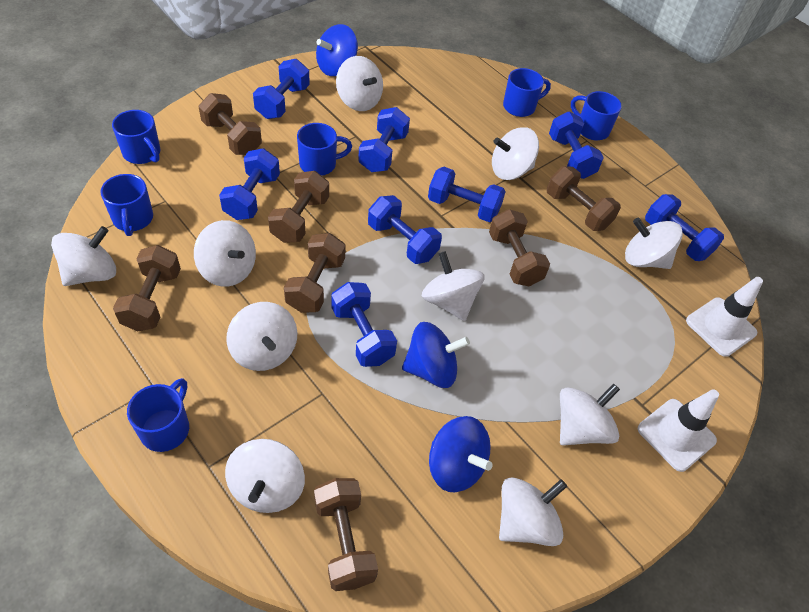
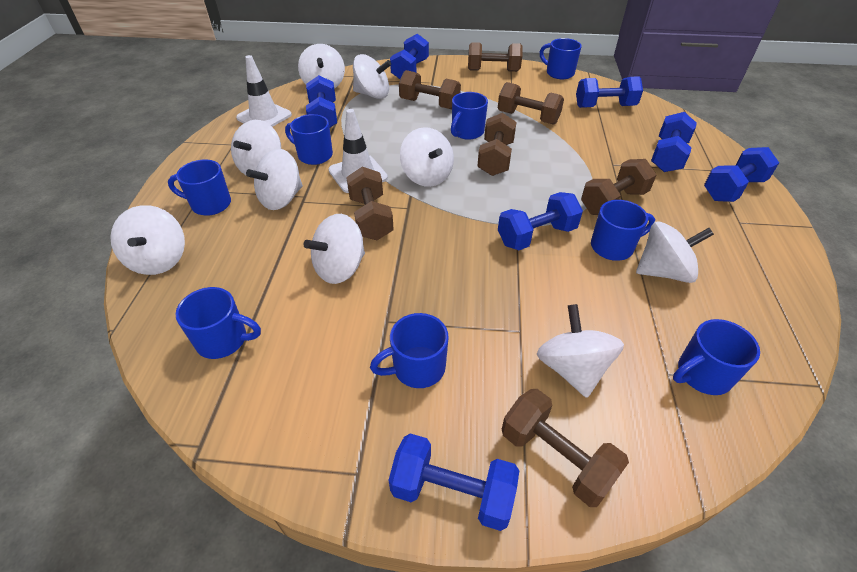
blue dumbbell: [219,148,280,220] [253,59,310,119] [331,282,397,367] [358,107,410,172] [368,195,442,264] [428,167,506,222] [549,112,604,179] [645,194,724,261] = 8 -> [306,75,337,128] [389,433,520,531] [390,34,429,79] [498,192,583,250] [576,76,643,108] [651,112,697,172] [704,147,779,202] = 7
blue mug: [100,174,153,236] [112,110,160,164] [127,378,189,452] [297,123,352,176] [503,68,551,117] [571,91,622,140] = 6 -> [168,160,231,216] [175,287,261,359] [285,114,333,165] [370,313,449,388] [451,92,488,140] [540,38,582,79] [591,200,655,261] [673,319,760,395] = 8
blue spinning top: [316,24,358,76] [402,322,470,388] [429,416,493,492] = 3 -> none = 0
white spinning top: [51,226,116,286] [194,220,256,287] [225,439,305,513] [226,302,297,371] [336,56,383,111] [422,251,485,321] [492,127,539,180] [499,477,567,546] [560,384,620,446] [625,218,683,269] = 10 -> [110,205,185,275] [231,120,281,175] [246,149,303,210] [298,44,345,89] [303,214,365,284] [353,54,391,99] [400,127,454,187] [537,304,624,398] [636,221,714,283] = 9

